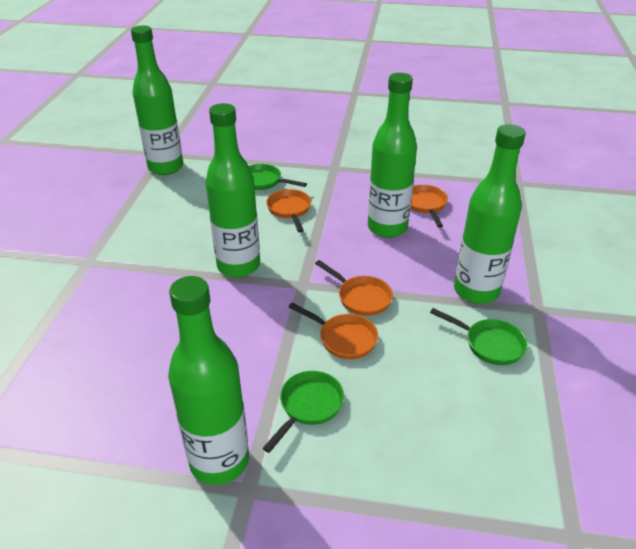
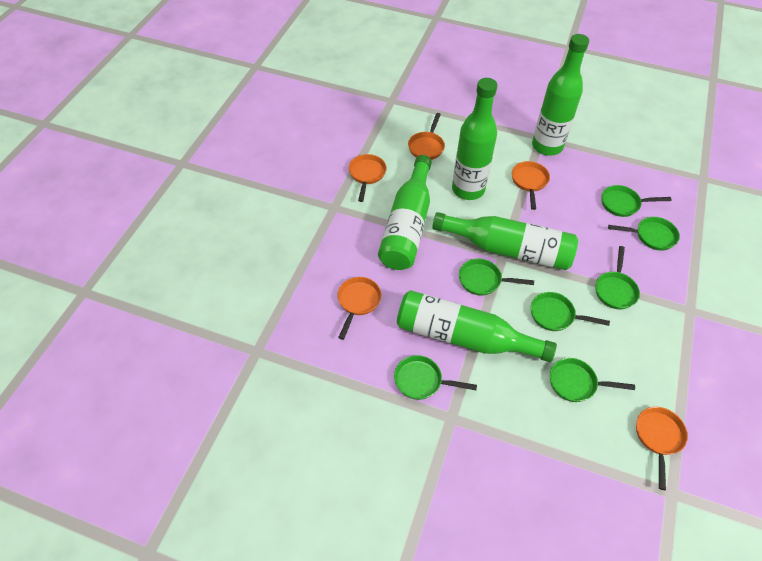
green pan: [249,164,307,190] [263,371,344,453] [430,308,527,365] = 3 -> [394,355,477,400] [459,259,534,296] [531,292,610,331] [550,358,635,402] [596,246,640,309] [602,185,671,217] [608,217,680,251] = 7
orange pan: [266,189,311,232] [289,303,378,359] [315,260,393,316] [411,185,448,228] = 4 -> [337,277,381,340] [349,154,387,202] [408,113,445,160] [512,161,550,210] [636,407,688,490] = 5

